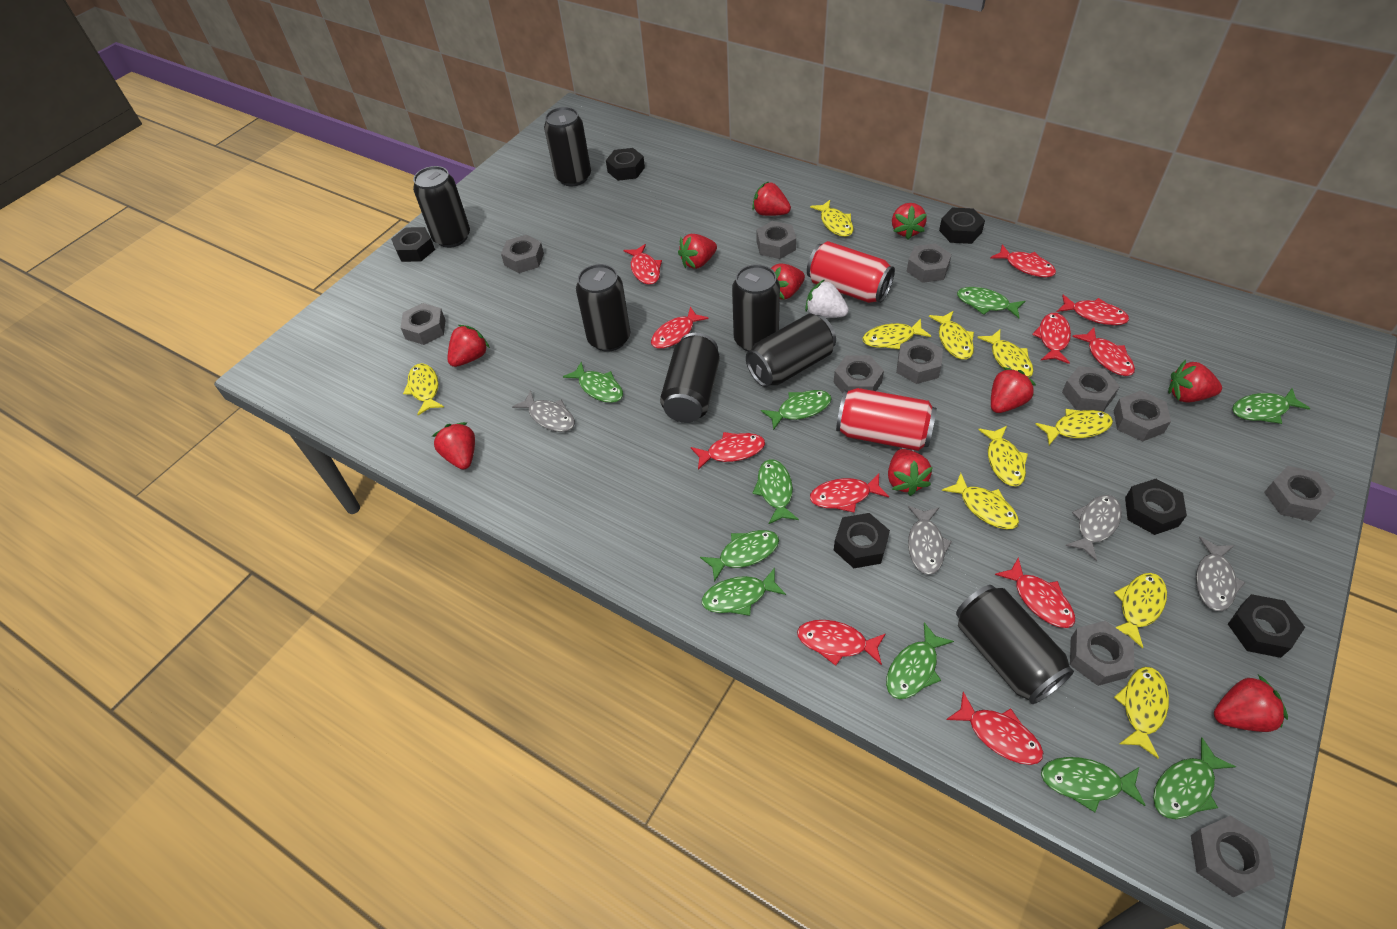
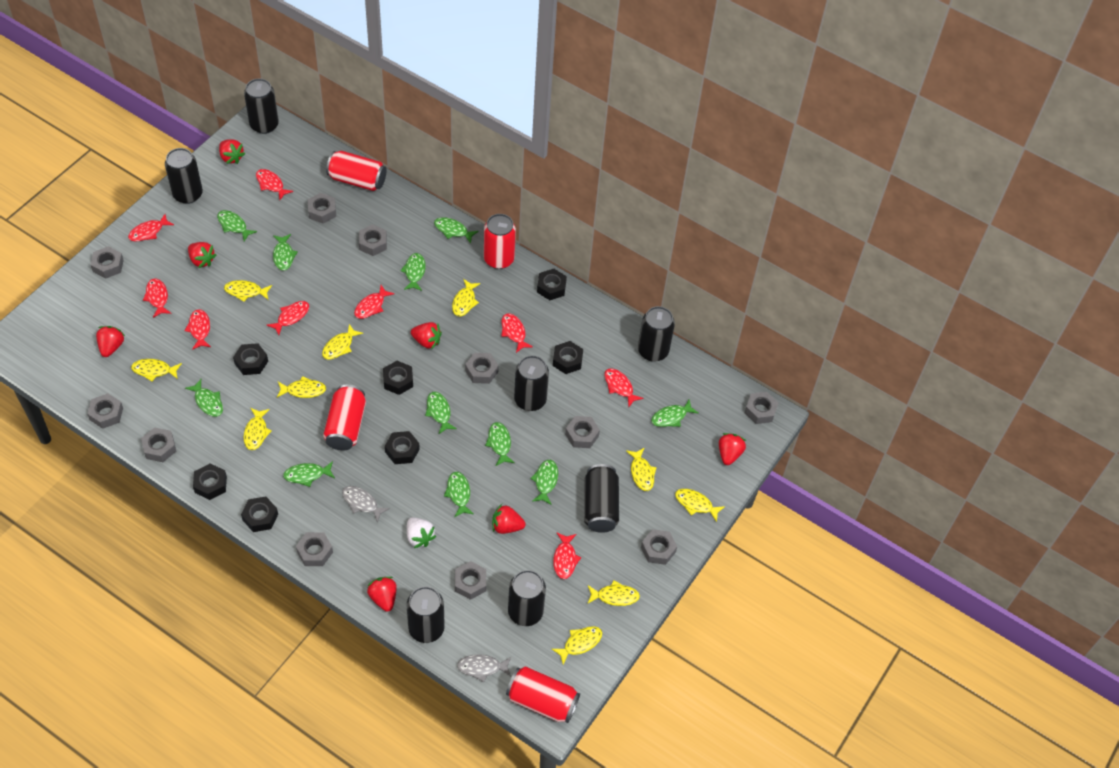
black nut: [391,227,435,262] [606,148,645,181] [834,513,890,568] [939,208,985,244] [1125,479,1187,535] [1228,594,1305,658] = 6 -> [193,463,227,500] [233,343,268,375] [241,497,278,532] [383,361,413,395] [385,431,420,464] [537,269,567,300] [553,341,583,374] = 7
green fish: [563,362,623,403] [700,530,779,582] [702,568,786,616] [752,459,799,524] [761,390,832,430] [886,623,954,699] [957,287,1025,318] [1041,757,1146,812] [1153,738,1236,819] [1232,388,1310,424] = 10 -> [185,379,223,417] [217,210,257,241] [273,234,298,270] [283,461,335,487] [400,253,426,291] [425,392,457,434] [434,217,479,244] [444,472,474,517] [485,422,515,466] [530,460,558,505] [651,399,699,427] = 11
grey fish: [512,390,575,432] [908,506,952,575] [1065,495,1122,561] [1196,537,1245,611] = 4 -> [342,486,390,523] [457,654,511,682] = 2
red can: [807,241,895,303] [836,388,937,451] = 2 -> [323,385,366,451] [326,151,387,191] [484,214,516,269] [506,666,580,723] = 4
red fish: [623,244,662,285] [651,307,708,349] [691,432,765,470] [797,620,886,666] [810,474,889,513] [946,692,1043,765] [990,244,1056,278] [995,558,1075,628] [1032,313,1071,364] [1057,294,1129,325] [1072,327,1135,376] = 11 -> [128,214,174,242] [143,279,172,318] [184,309,211,350] [256,169,293,200] [266,301,309,335] [354,285,394,319] [501,313,533,353] [553,533,581,579] [604,368,643,407] = 9
red strawberry: [432,422,475,470] [448,325,490,367] [678,234,717,269] [752,181,791,216] [771,263,805,300] [888,449,933,496] [892,203,927,239] [991,367,1036,413] [1168,360,1222,402] [1214,675,1288,732] = 10 -> [96,326,125,357] [188,242,216,268] [219,139,245,164] [367,577,397,612] [411,322,442,350] [492,504,526,534] [719,433,746,465] = 7

